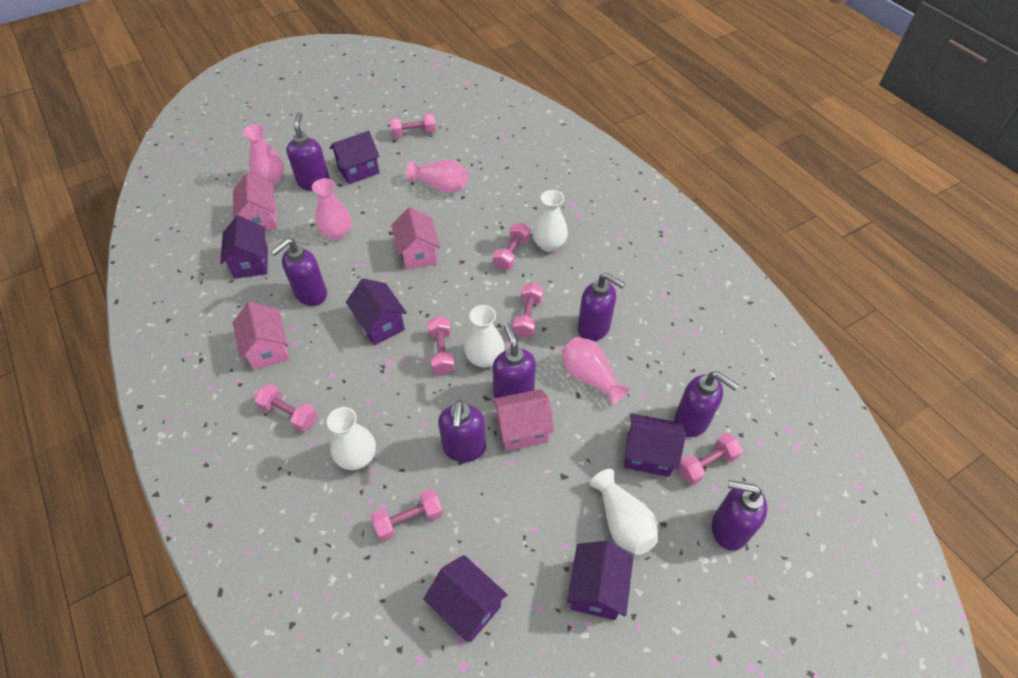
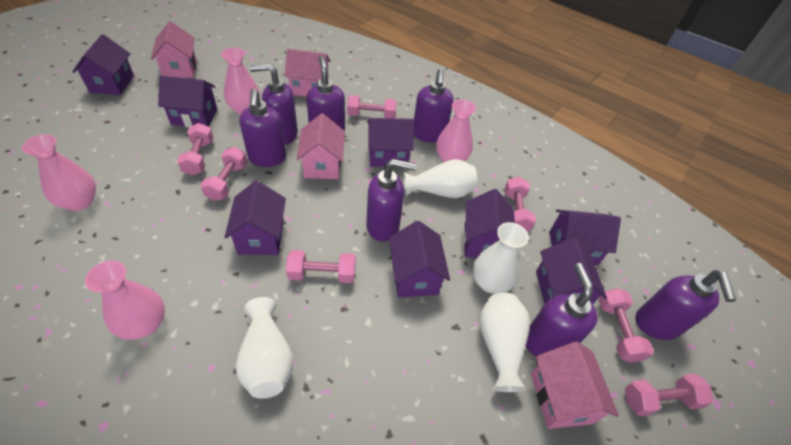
purple house: [220,215,268,279] [330,131,380,184] [346,278,407,345] [423,555,507,642] [567,541,633,620] [624,413,686,477] = 6 -> [72,34,134,95] [158,76,217,127] [224,181,286,255] [367,118,414,167] [389,221,450,298] [464,189,515,258] [536,237,607,305] [549,209,621,266] = 8

